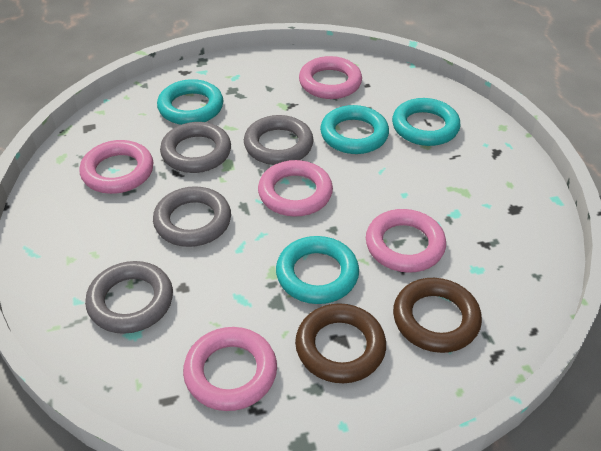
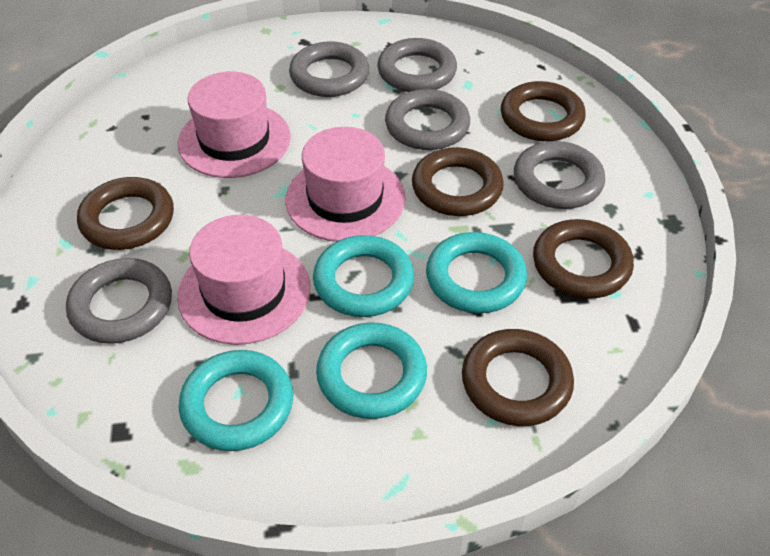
brown ring: [295,303,386,383] [393,278,482,353] = 2 -> [77,177,174,250] [412,147,504,216] [462,329,574,426] [501,81,586,142] [533,219,634,299] = 5
grey ring: [85,261,173,334] [153,186,231,247] [160,122,231,173] [244,115,314,165] = 4 -> [66,258,172,344] [289,42,369,97] [377,38,457,92] [385,89,470,150] [514,141,605,209] = 5
pink hat: none = 0 -> [177,215,310,345] [178,72,291,178] [285,127,405,242] = 3
pink ring: [79,140,153,194] [183,327,277,411] [258,160,333,217] [299,56,362,99] [366,209,446,273] = 5 -> none = 0

